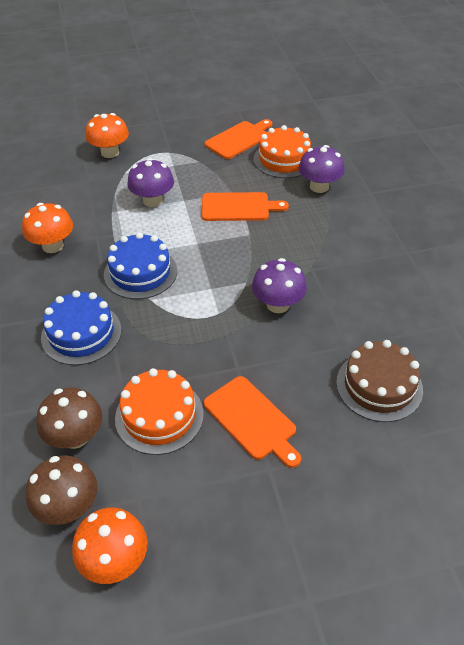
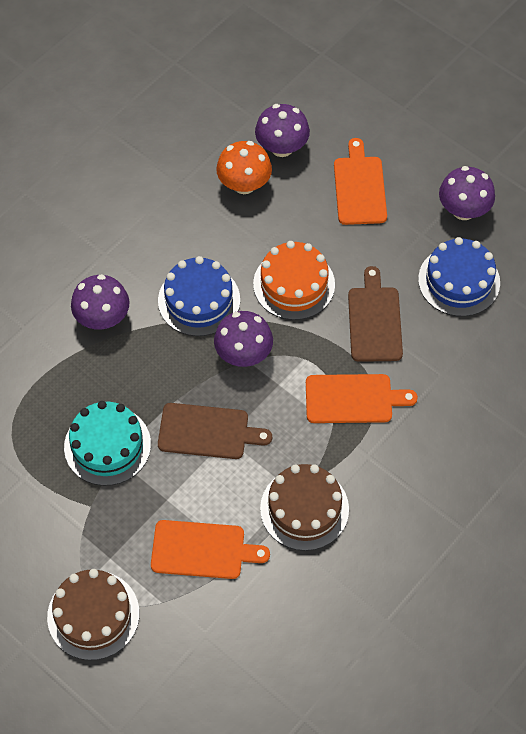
brown cake: [336,340,423,422] = 1 -> [47,569,139,660] [260,464,349,551] = 2
brown cutting board: none = 0 -> [158,403,272,459] [348,266,403,362] = 2
brown mushroom: [26,455,97,525] [36,388,103,449] = 2 -> none = 0
orange cake: [115,368,204,455] [254,125,311,178] = 2 -> [253,241,335,320] = 1
orange mushroom: [22,203,73,253] [72,507,148,584] [85,113,129,158] = 3 -> [216,141,272,194] = 1
purple mushroom: [127,158,174,207] [252,258,307,313] [299,145,345,193] = 3 -> [71,274,129,329] [214,311,273,367] [255,104,310,157] [439,166,495,220] = 4
turquoise cake: none = 0 -> [64,401,151,486] = 1

